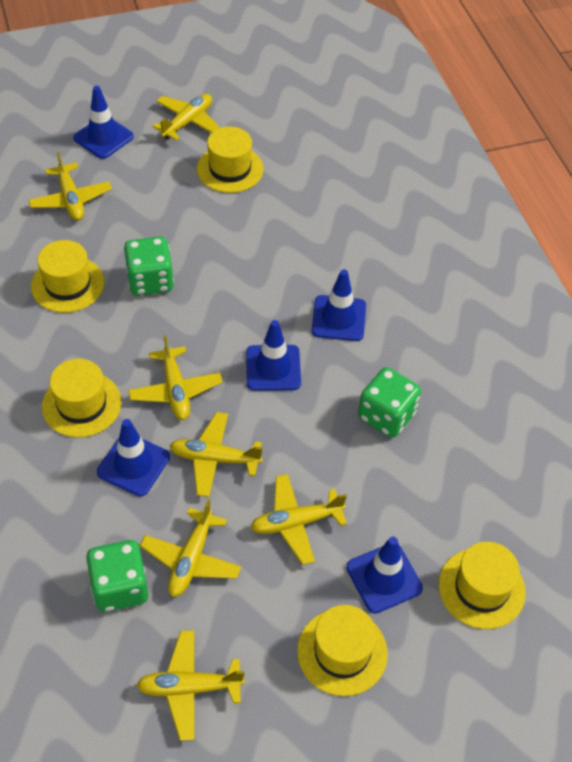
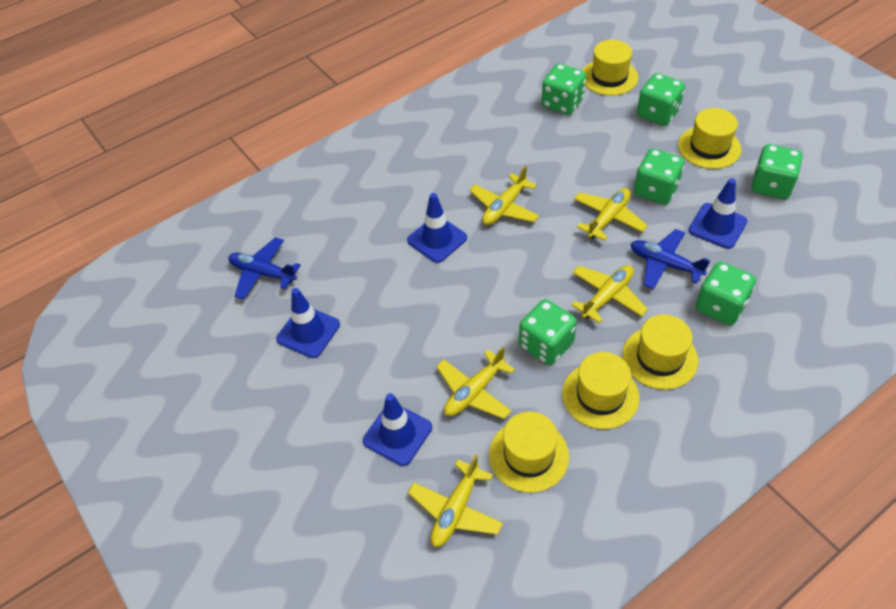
blue plane: none = 0 -> [228,237,301,300] [631,229,710,289] = 2
blue traffic cone: [73,86,134,159] [97,419,170,496] [246,320,301,391] [311,269,366,341] [346,537,423,614] = 5 -> [276,288,340,358] [363,393,432,466] [407,193,467,263] [689,178,747,249] = 4
green dice: [86,540,148,612] [124,236,174,296] [358,367,421,438] = 3 -> [519,299,577,365] [542,64,586,115] [634,149,684,205] [637,73,685,126] [696,262,756,325] [751,144,803,199] = 6
yellow plane: [28,151,112,221] [128,335,223,420] [137,630,245,741] [140,500,241,597] [152,94,220,140] [170,412,263,497] [251,474,347,565] = 7 -> [408,454,503,547] [436,346,515,419] [470,166,539,225] [571,265,648,323] [574,188,648,241] = 5

